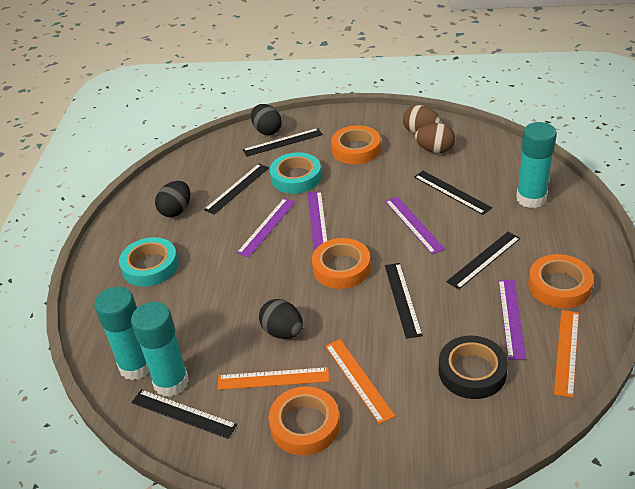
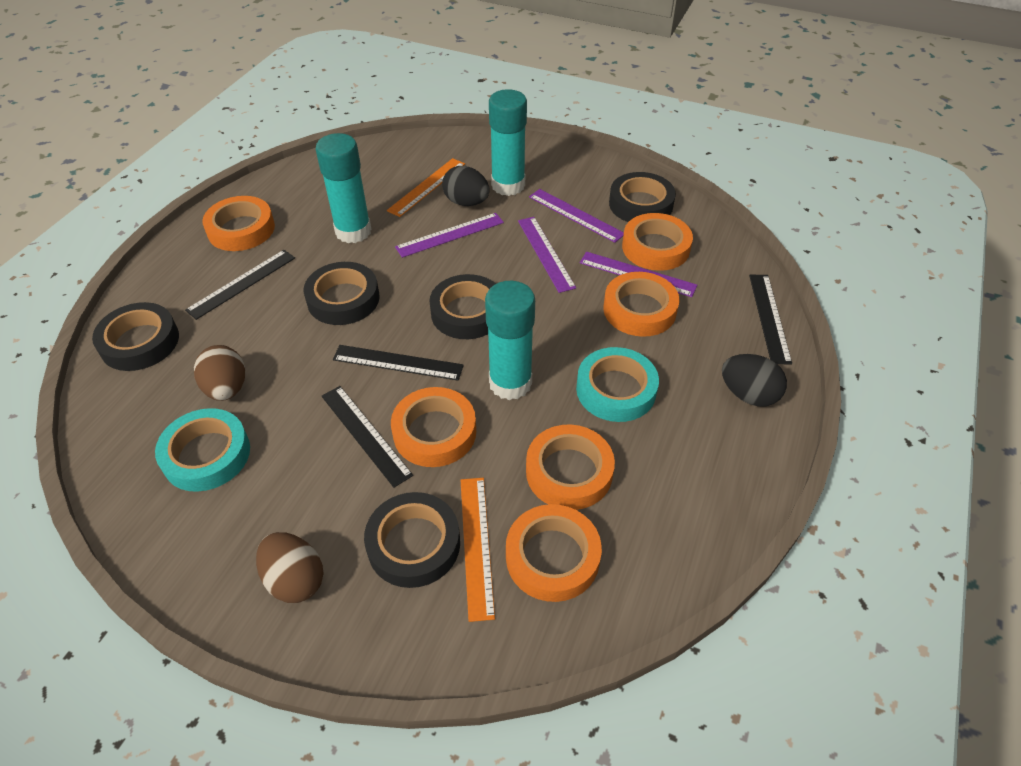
black egg: [155,181,190,217] [251,104,282,135] [259,299,303,339] = 3 -> [442,166,490,206] [722,354,787,406] = 2
black ruler: [131,389,237,439] [204,164,269,215] [243,128,323,157] [385,263,423,339] [414,171,492,215] [446,232,520,290] = 6 -> [185,250,295,320] [322,386,413,488] [333,345,464,381] [749,275,792,365] = 4
black tape: [439,336,508,399] = 1 -> [92,302,179,371] [304,262,380,325] [364,492,460,588] [429,274,496,339] [609,172,676,222] = 5
orange ruler: [218,367,329,390] [325,339,395,424] [554,310,579,398] = 3 -> [387,158,465,217] [461,478,495,622] = 2
orange tape: [269,387,340,455] [312,238,371,289] [331,125,381,164] [528,254,594,309] = 4 -> [202,196,275,251] [391,387,476,467] [506,504,602,602] [526,424,615,510] [603,272,679,337] [622,213,693,271] = 6

